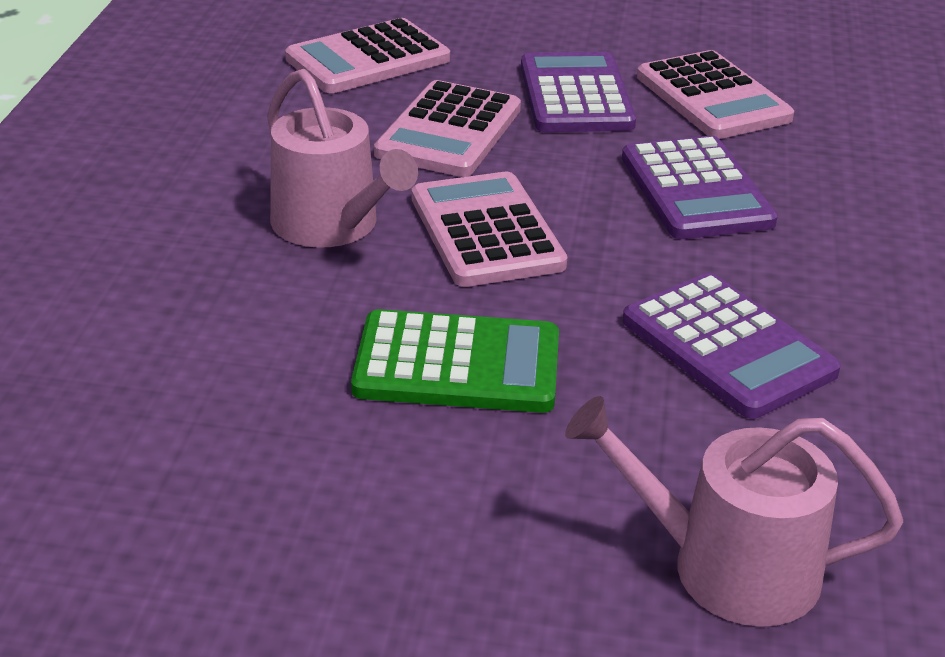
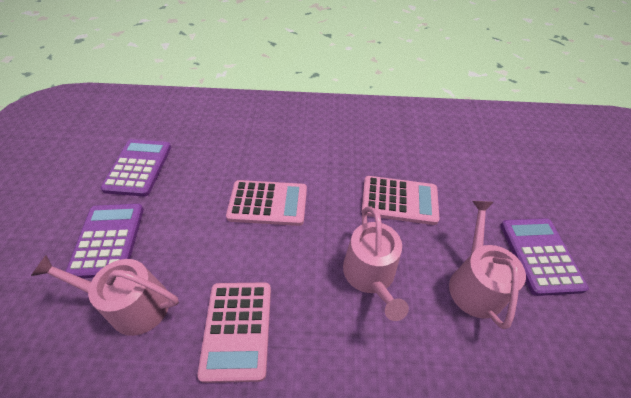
green calculator: [351,309,559,413] = 1 -> none = 0
pink calculator: [285,18,450,93] [374,80,521,177] [411,172,567,287] [637,50,794,139] = 4 -> [197,283,271,383] [226,180,307,226] [361,176,440,225] = 3
pink watering can: [267,69,418,248] [565,396,903,627] = 2 -> [31,255,179,336] [343,207,409,321] [449,201,526,329] = 3

